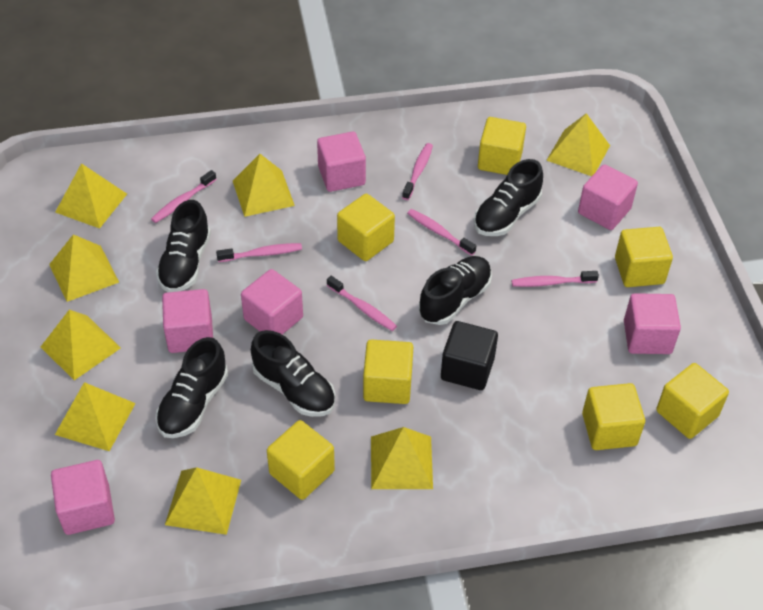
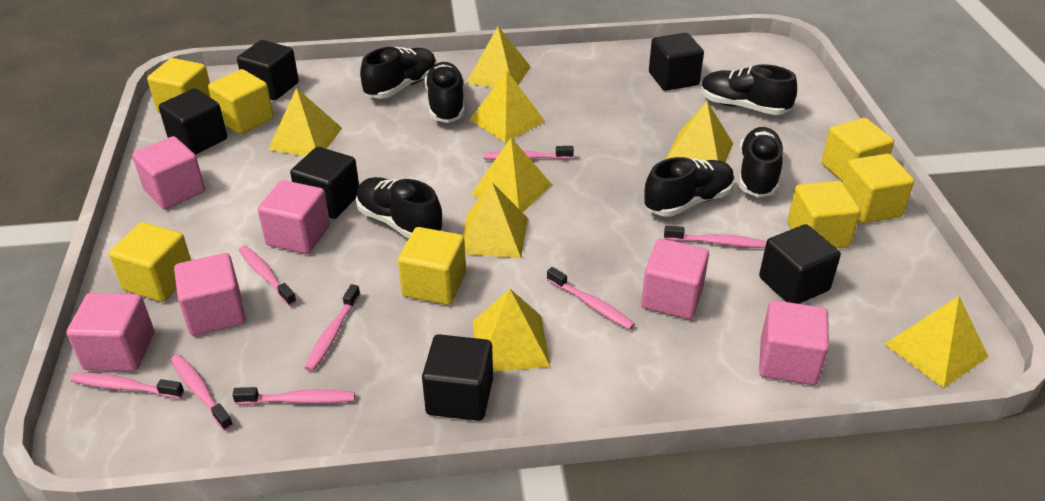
black cube: [441,321,498,390] = 1 -> [159,88,227,155] [237,40,299,100] [290,147,359,219] [422,334,493,421] [649,33,704,91] [759,224,841,304] = 6
black shoe: [156,200,211,292] [156,337,228,438] [251,330,335,417] [419,256,492,325] [474,159,543,236] = 5 -> [356,177,443,239] [360,47,437,99] [425,62,465,123] [644,157,735,217] [701,64,797,115] [739,127,784,197] = 6
pink toothbrush: [151,170,217,223] [216,243,302,262] [327,276,397,331] [402,143,433,200] [407,209,476,256] [512,271,599,287] = 6 -> [71,373,184,398] [171,354,233,431] [232,387,355,405] [239,245,297,306] [305,284,360,371] [483,146,574,160] [547,267,635,330] [664,225,765,248] = 8

